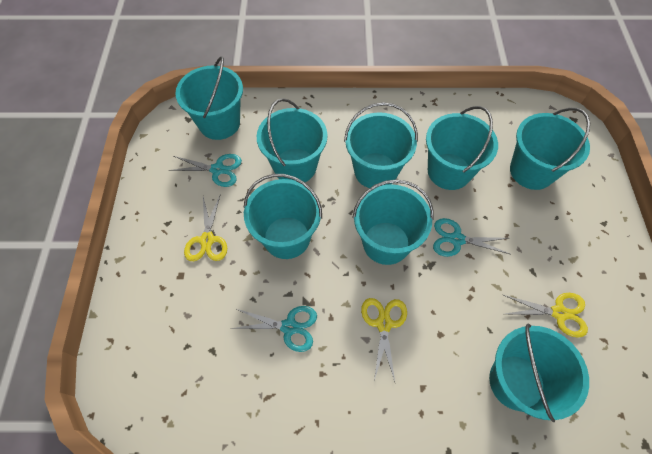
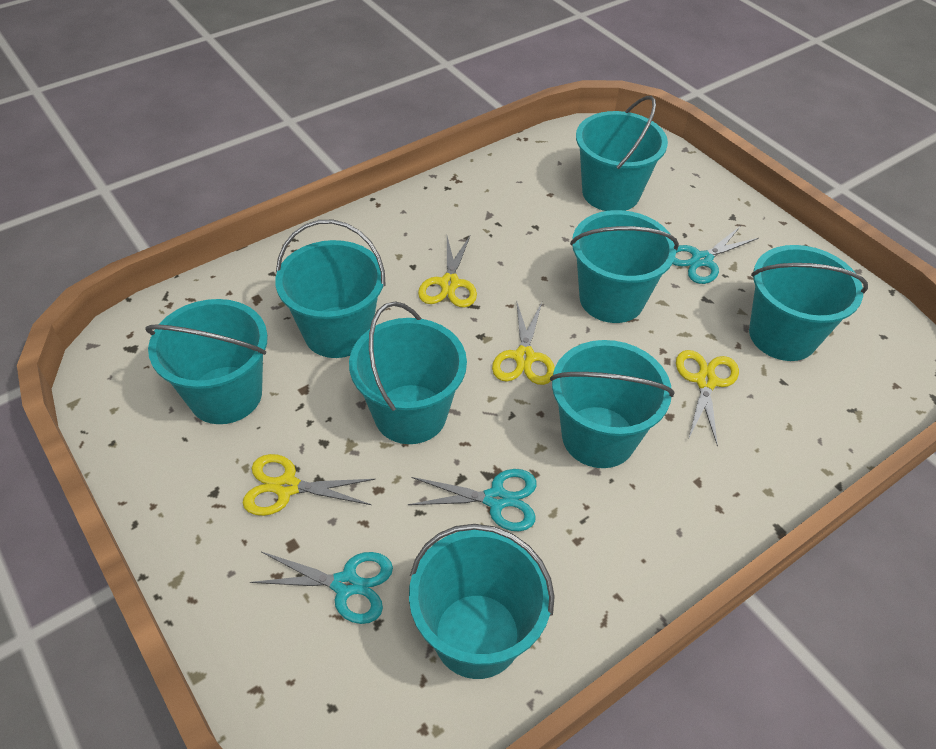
yellow scissors: [184,194,227,261] [361,298,407,382] [504,293,588,338] = 3 -> [243,454,376,516] [418,235,477,308] [492,300,555,385] [676,350,739,447] = 4

